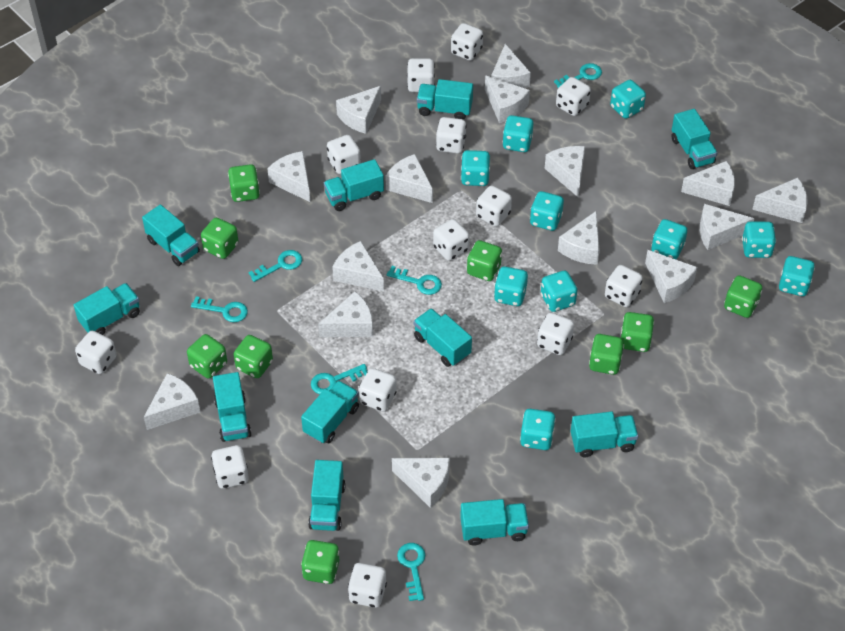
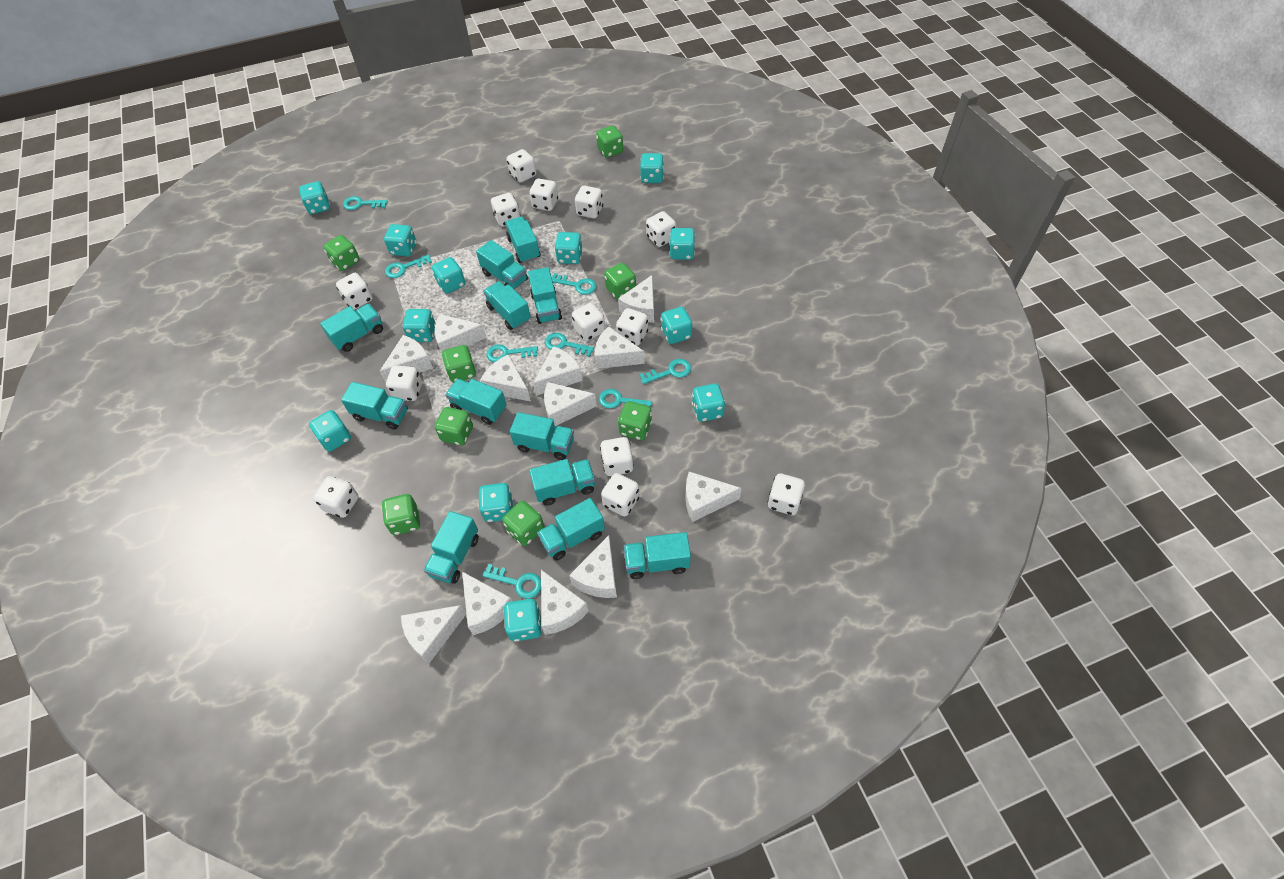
green dice: [187,334,227,379] [201,218,239,259] [228,164,260,202] [234,335,273,378] [301,540,340,584] [467,240,502,281] [589,334,624,375] [621,312,654,352] [724,275,762,318] = 9 -> [323,235,360,271] [382,494,420,535] [435,407,473,446] [442,345,476,383] [502,501,544,546] [596,125,623,158] [604,263,636,300] [618,401,652,440] = 8
turquoise dice: [461,150,490,186] [494,266,528,306] [502,115,533,152] [520,409,556,450] [530,191,564,231] [541,271,577,312] [610,80,646,119] [651,219,687,259] [742,221,776,258] [779,256,815,296] = 10 -> [299,181,330,214] [309,410,351,452] [384,224,416,256] [402,309,436,342] [432,257,466,294] [479,483,513,522] [503,599,542,642] [554,232,583,264] [640,153,664,183] [661,307,692,344] [669,228,695,260] [692,384,725,422] = 12
turquoise key: [191,297,248,322] [248,250,302,282] [311,364,368,394] [386,266,442,295] [397,543,425,601] [554,63,602,88] = 6 -> [343,196,388,210] [385,254,432,278] [482,564,541,599] [486,344,538,362] [545,333,594,357] [552,273,597,295] [599,389,653,408] [639,359,691,384] = 8
turquoise truck: [74,283,140,335] [142,205,200,266] [213,372,251,442] [301,381,359,443] [308,460,345,531] [324,159,384,211] [414,308,472,367] [417,79,473,120] [460,499,529,546] [570,411,638,457] [672,109,718,169] = 11 -> [320,304,383,352] [341,382,408,430] [424,511,479,584] [445,379,507,425] [476,240,528,289] [483,281,531,330] [505,217,540,263] [510,412,574,460] [528,267,562,324] [529,459,595,505] [537,498,605,561] [624,532,691,579] = 12
white cheese: [144,373,200,430] [267,151,310,202] [318,291,373,337] [332,241,384,291] [336,86,381,134] [385,154,433,203] [392,458,450,508] [485,75,530,123] [491,44,531,88] [545,146,585,197] [558,211,600,265] [645,250,697,303] [681,161,735,206] [700,204,755,250] [752,178,808,223] = 15 -> [379,335,433,383] [401,605,466,663] [435,314,486,353] [462,572,512,635] [480,354,531,401] [533,346,583,396] [541,570,589,635] [544,382,597,426] [569,535,617,598] [595,326,644,369] [618,275,654,322] [685,472,741,522] = 12

